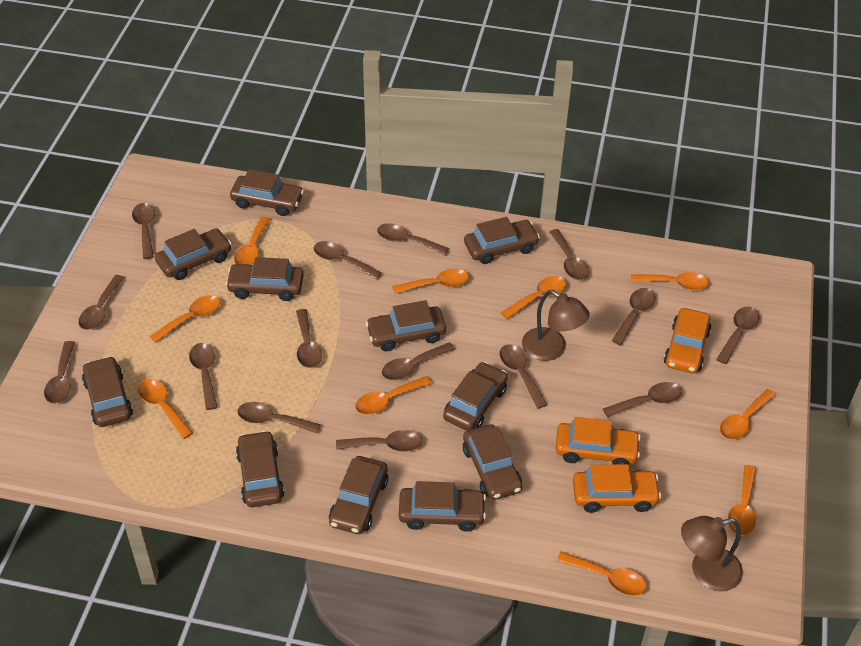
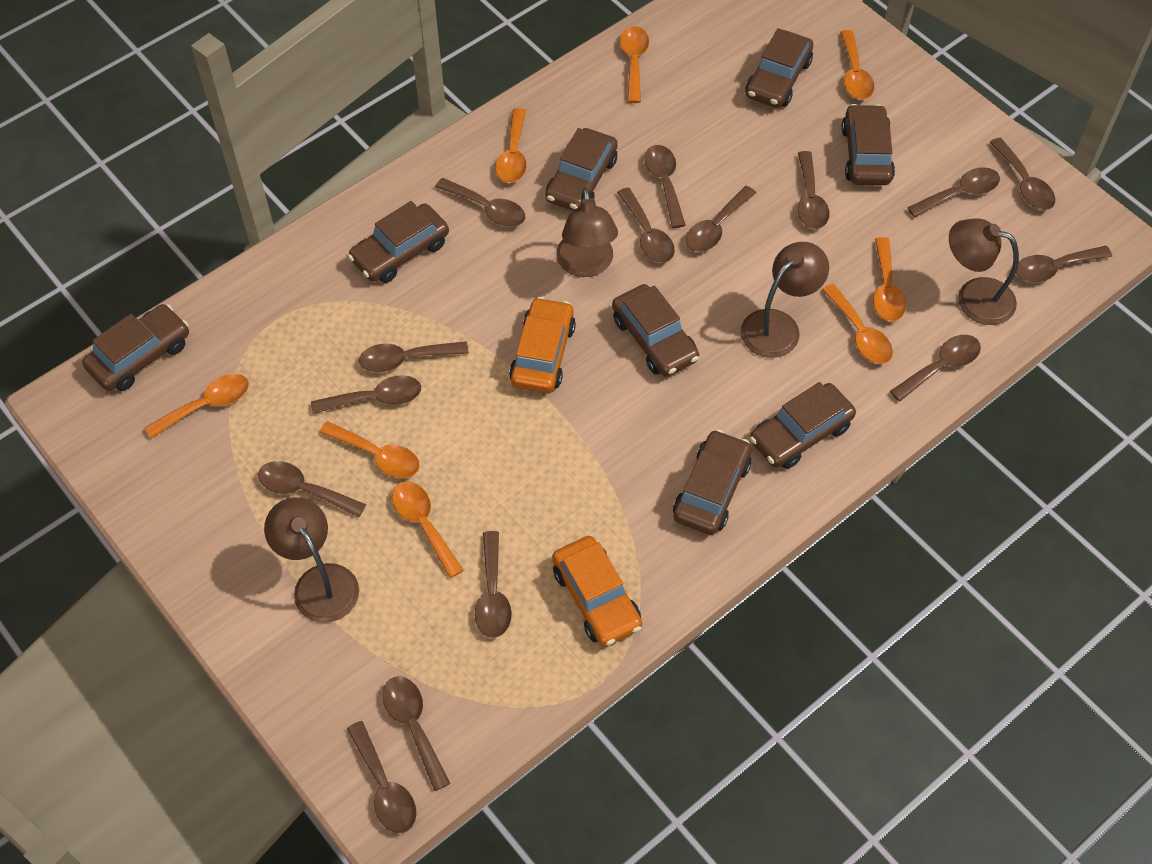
brown car: [82,356,133,427] [155,228,231,280] [226,257,304,301] [230,169,304,216] [236,430,284,507] [329,456,388,534] [366,300,446,351] [399,481,486,532] [443,362,508,431] [463,424,522,500] [464,217,540,264] = 11 -> [83,304,189,391] [348,201,449,283] [545,128,618,211] [612,284,699,377] [673,429,751,535] [745,28,813,108] [750,382,856,469] [841,104,895,185] = 8
brown lamp: [522,290,590,361] [681,516,743,592] = 2 -> [264,497,359,623] [556,188,618,277] [741,242,829,358] [949,218,1019,325] = 4
orange car: [556,417,641,465] [573,464,661,513] [664,308,711,374] = 3 -> [509,297,576,393] [552,536,642,647] = 2
orange spoon: [138,379,193,439] [150,295,220,343] [234,217,270,265] [355,376,432,415] [392,269,469,294] [501,276,566,319] [556,551,647,596] [631,272,709,290] [720,389,776,440] [728,465,757,536] = 10 -> [145,374,249,438] [319,421,420,478] [392,482,464,578] [495,108,527,183] [620,26,649,103] [822,284,893,364] [840,30,874,100] [873,237,906,322] = 8

